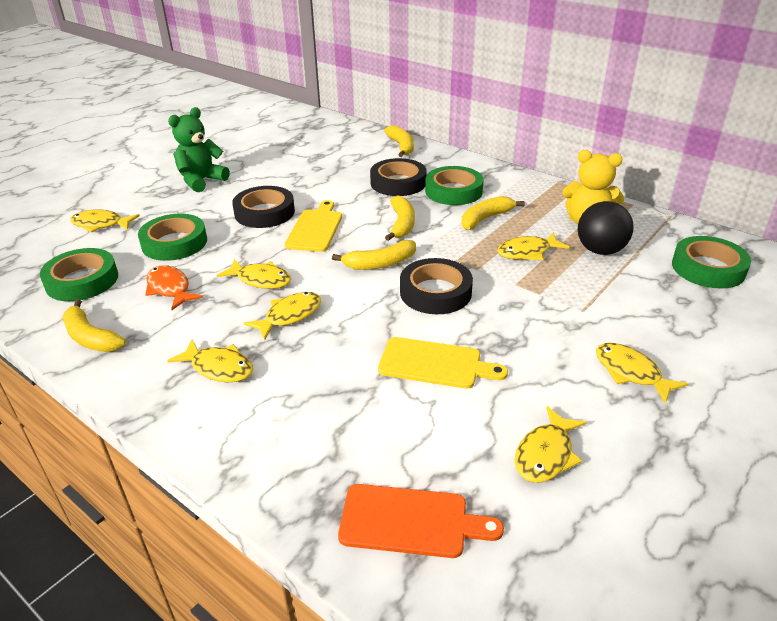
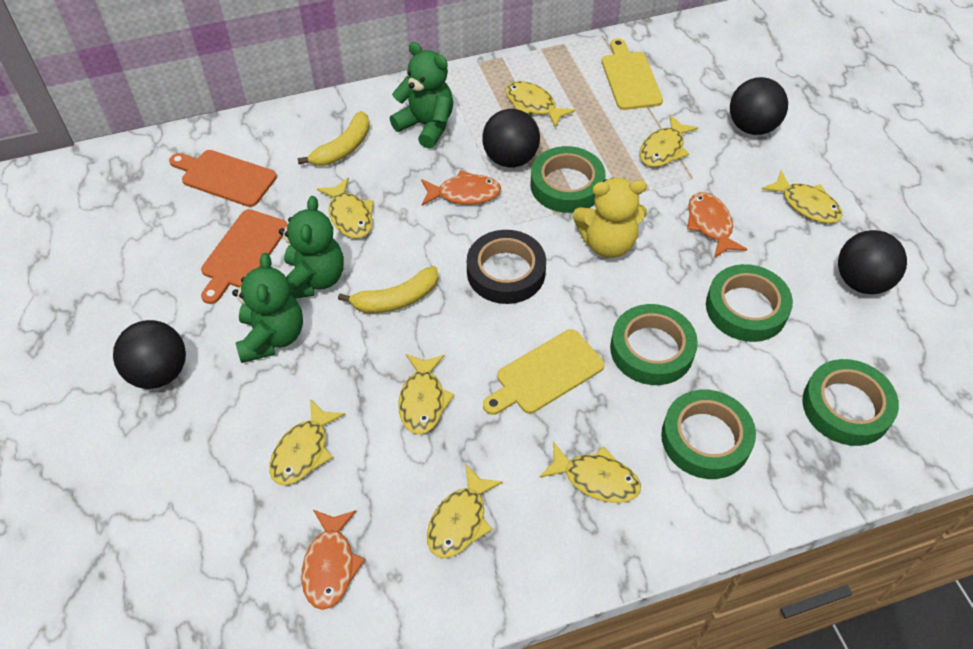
black ball: [578,201,634,255] = 1 -> [113,320,186,389] [482,109,540,167] [730,77,788,135] [838,230,907,294] = 4
black tape: [232,186,295,228] [370,158,427,196] [400,258,473,314] = 3 -> [467,230,546,304] = 1
green tape: [40,248,118,301] [138,214,207,261] [425,166,484,205] [672,236,751,289] = 4 -> [530,146,605,213] [610,304,698,385] [661,390,756,479] [706,264,793,342] [802,359,899,446] = 5
green teddy bear: [168,107,230,192] = 1 -> [232,253,303,363] [279,196,344,299] [390,42,453,149] = 3
orange cutting board: [338,484,504,558] = 1 -> [169,150,277,207] [201,209,288,304] = 2
orange fish: [145,265,203,310] = 1 -> [301,510,365,610] [421,170,501,206] [687,192,747,258] = 3
yellow banana: [63,299,126,352] [332,240,416,270] [384,125,414,157] [385,195,415,241] [462,196,525,230] = 5 -> [297,111,370,166] [338,266,438,313] = 2
yellow fish: [70,209,140,233] [168,340,253,382] [217,259,291,289] [244,292,321,340] [497,232,570,260] [515,406,587,483] [596,343,688,404] = 7 -> [269,399,345,485] [317,178,374,238] [399,354,455,434] [427,465,503,558] [506,81,575,128] [539,441,641,503] [640,115,698,167] [762,171,843,223] = 8

